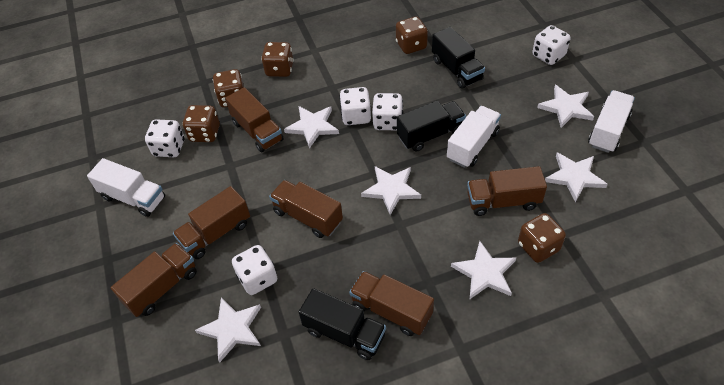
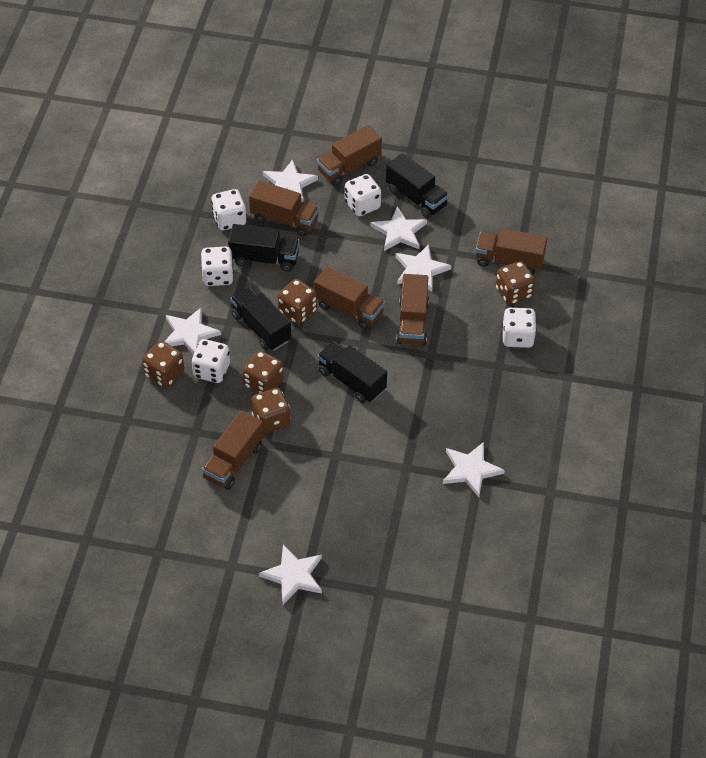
black truck: [299,288,386,360] [397,101,466,152] [432,27,485,89] = 3 -> [228,224,299,272] [230,287,291,351] [317,341,387,403] [386,153,449,218] = 4
white truck: [87,158,165,217] [447,106,501,168] [588,90,635,153] = 3 -> none = 0

